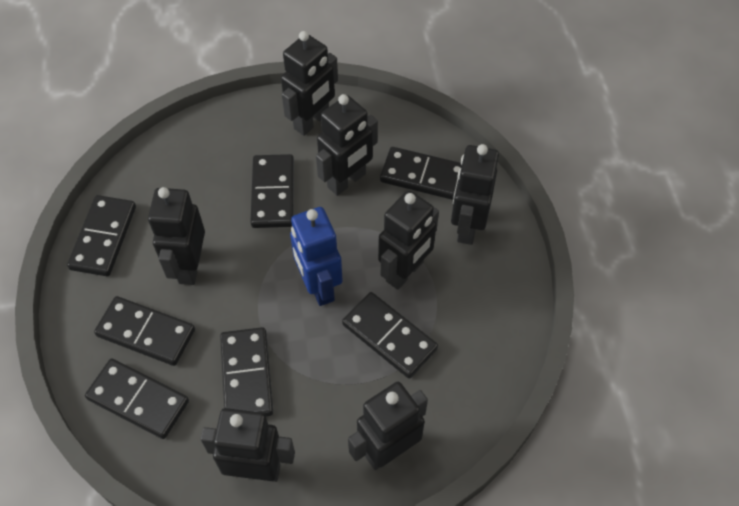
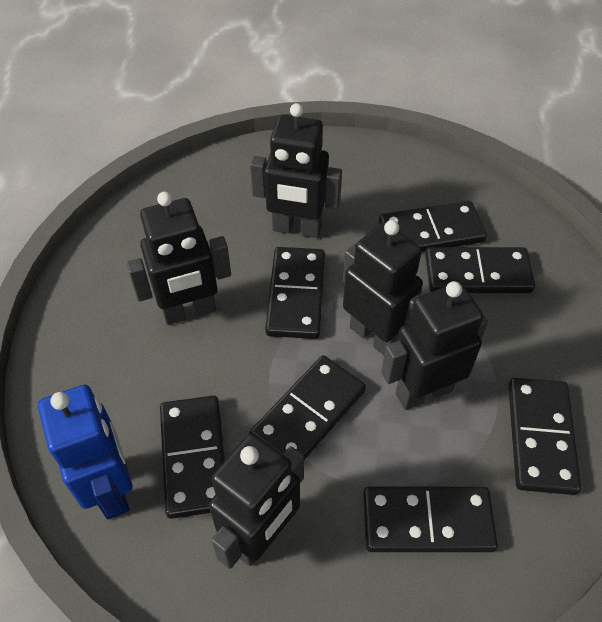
black robot: [148,187,205,285] [200,408,295,482] [281,31,338,136] [316,94,378,196] [348,382,428,470] [378,190,439,290] [451,144,499,245] = 7 -> [126,192,231,325] [209,433,304,569] [250,103,342,238] [343,220,423,355] [381,281,488,410] = 5

